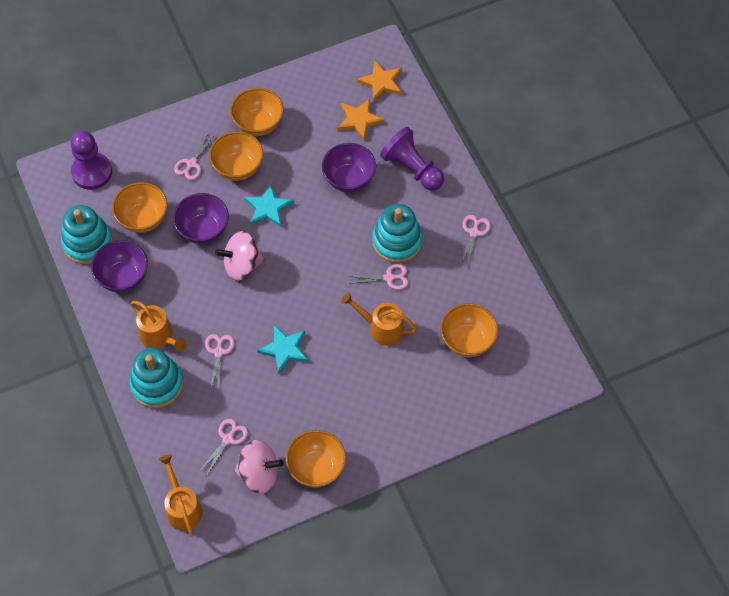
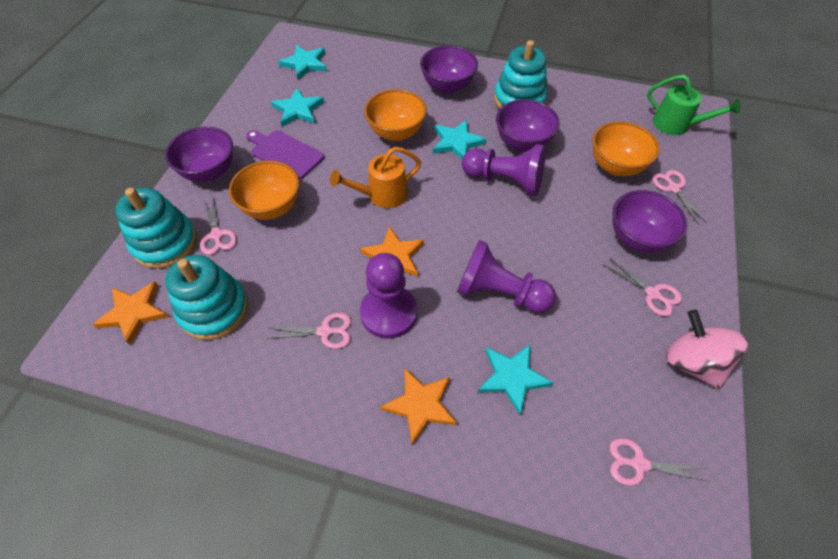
green watering can: none = 0 -> [647,74,741,135] = 1
orange bowl: [112,182,168,233] [209,131,264,181] [230,88,284,136] [286,430,346,488] [440,303,498,357] = 5 -> [229,161,299,220] [364,89,427,141] [592,121,660,176] = 3
orange star: [337,98,384,141] [357,60,402,101] = 2 -> [92,281,168,345] [360,227,424,277] [380,369,457,445] = 3
orange watering can: [131,301,187,352] [159,454,203,537] [341,293,418,346] = 3 -> [330,147,421,208] = 1
pink spinning top: [215,231,265,281] [234,440,284,494] = 2 -> [666,310,748,389] = 1
purple bowl: [91,240,148,293] [173,193,229,244] [322,143,376,193] = 3 -> [165,127,233,182] [420,45,478,94] [496,99,560,152] [612,190,687,253] = 4
purple cutting board: none = 0 -> [246,130,324,180] = 1
purple pawn: [70,131,112,190] [380,127,444,191] = 2 -> [360,253,417,339] [457,240,556,313] [462,144,546,196] = 3
turquoise star: [244,183,294,227] [257,325,308,374] = 2 -> [271,88,324,126] [278,45,327,80] [433,120,487,159] [478,344,553,415] = 4

